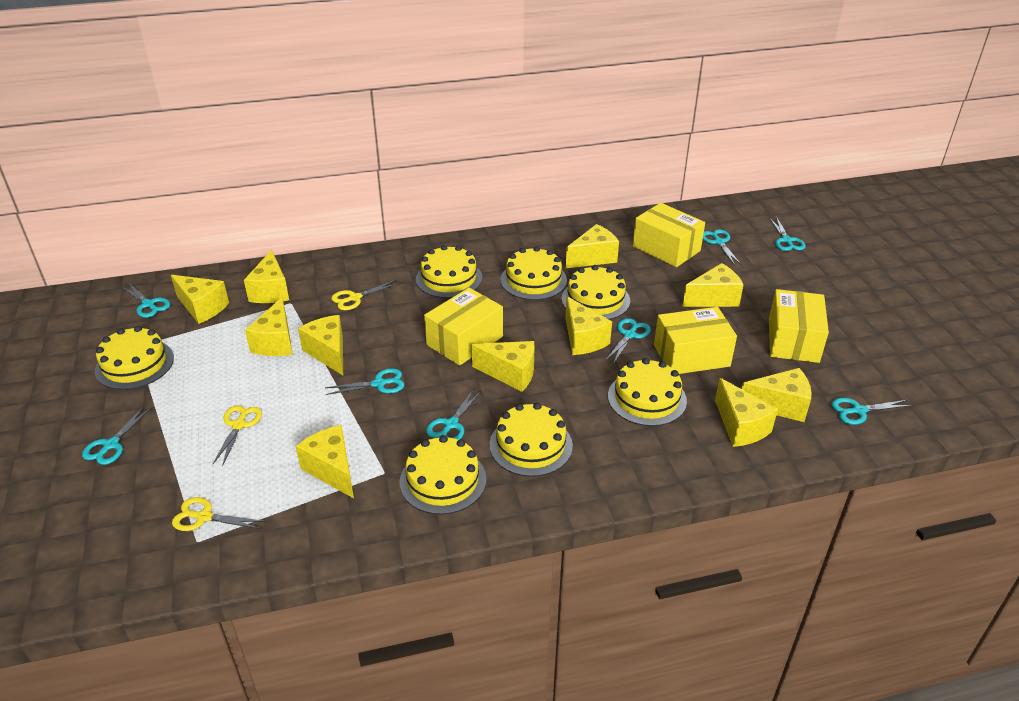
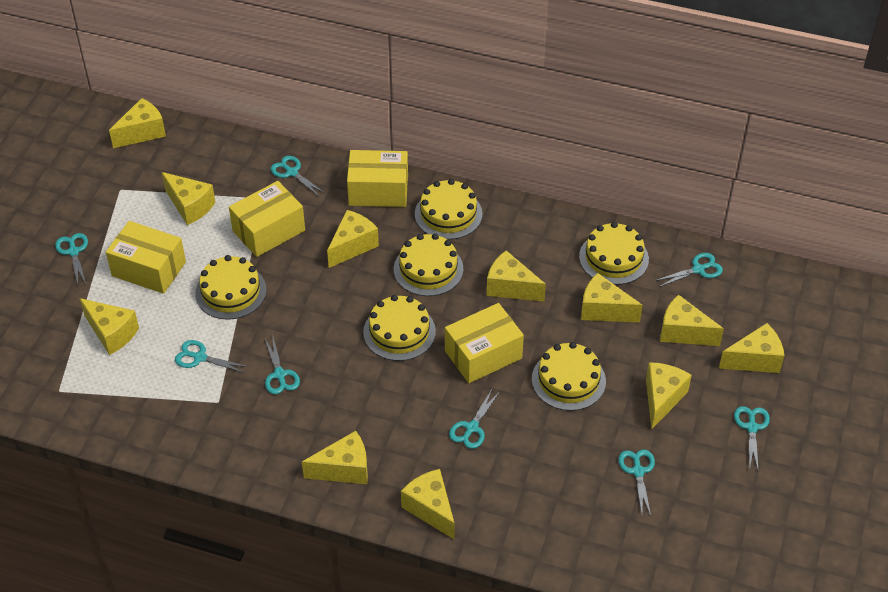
yellow cake: [95,326,174,390] [400,435,486,515] [416,245,482,298] [489,403,573,477] [500,246,567,300] [561,265,630,320] [608,358,687,426] = 7 -> [195,255,266,320] [363,295,436,361] [394,234,463,296] [415,179,483,240] [532,342,606,411] [579,222,649,285] = 6
yellow scissors: [172,497,265,531] [213,405,262,466] [331,280,399,310] = 3 -> none = 0

